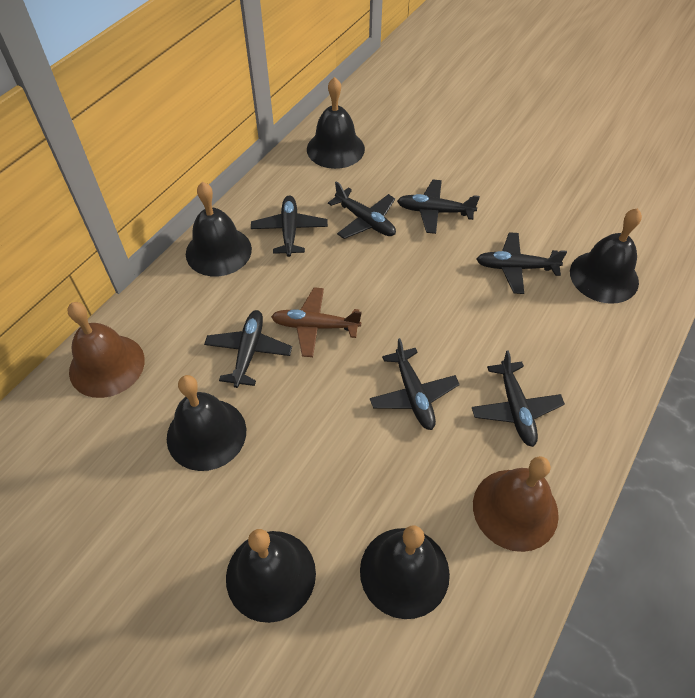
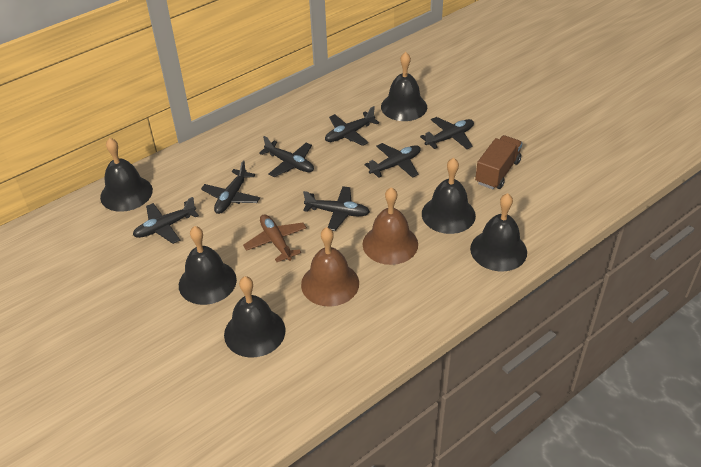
brown truck: none = 0 -> [475,135,522,189] = 1

